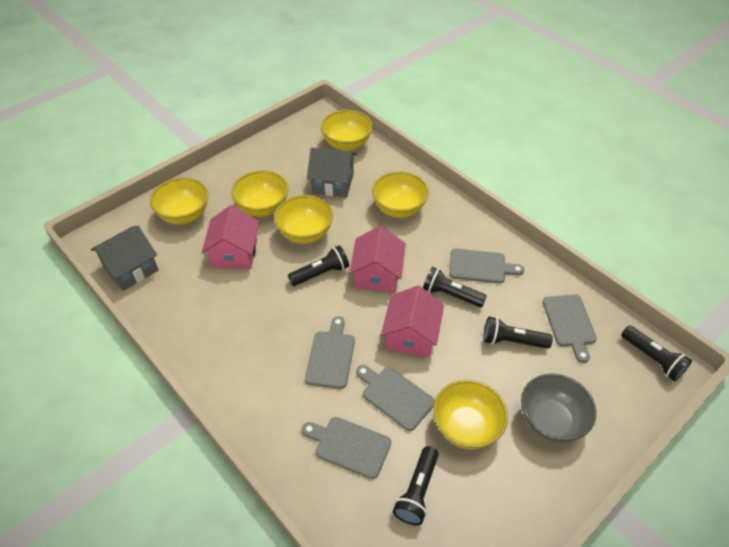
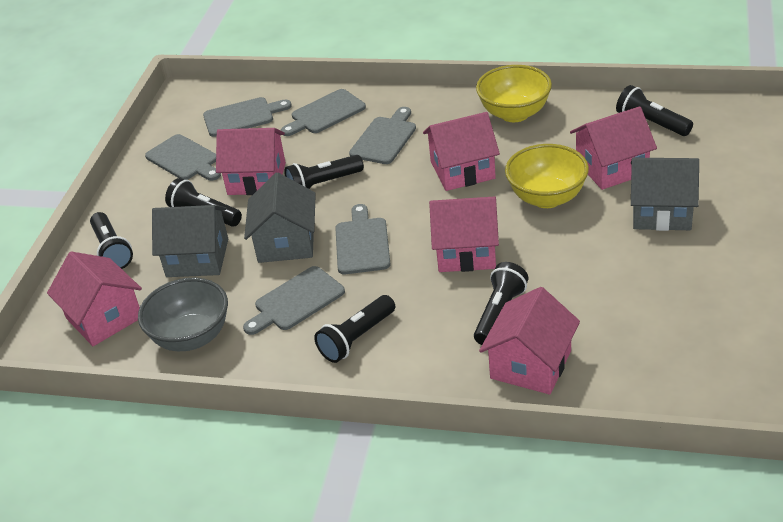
black flashlight: [288,245,349,286] [393,446,438,525] [423,267,487,307] [484,317,553,349] [621,325,692,381] = 5 -> [90,212,133,269] [165,178,242,227] [285,155,364,189] [314,295,395,363] [474,262,529,345] [616,85,693,136] = 6
grey cutting board: [302,417,391,479] [305,316,355,389] [356,365,435,431] [449,249,524,283] [543,294,597,363] = 5 -> [145,134,221,181] [203,97,292,137] [243,266,345,335] [281,89,366,136] [335,204,391,274] [349,107,416,164] = 6
grey house: [91,225,159,291] [307,148,356,198] = 2 -> [152,205,228,277] [244,172,316,263] [631,158,699,231] = 3
pink house: [202,205,259,269] [349,226,406,293] [381,286,444,358] = 3 -> [47,251,142,346] [216,128,286,195] [423,112,500,191] [429,196,499,272] [479,287,580,395] [570,106,657,190] = 6
yellow bowl: [150,177,208,224] [231,170,289,217] [274,195,333,244] [321,110,373,151] [372,171,429,218] [433,380,508,450] = 6 -> [476,65,552,122] [505,144,589,208] = 2

